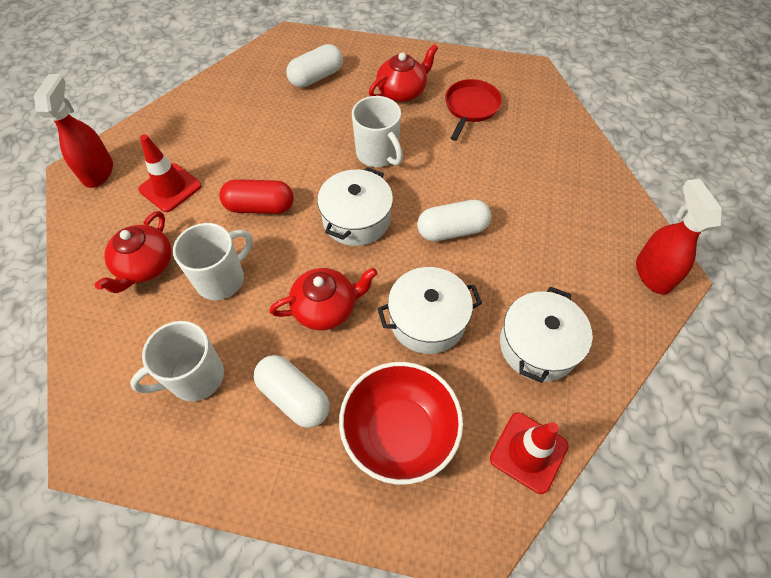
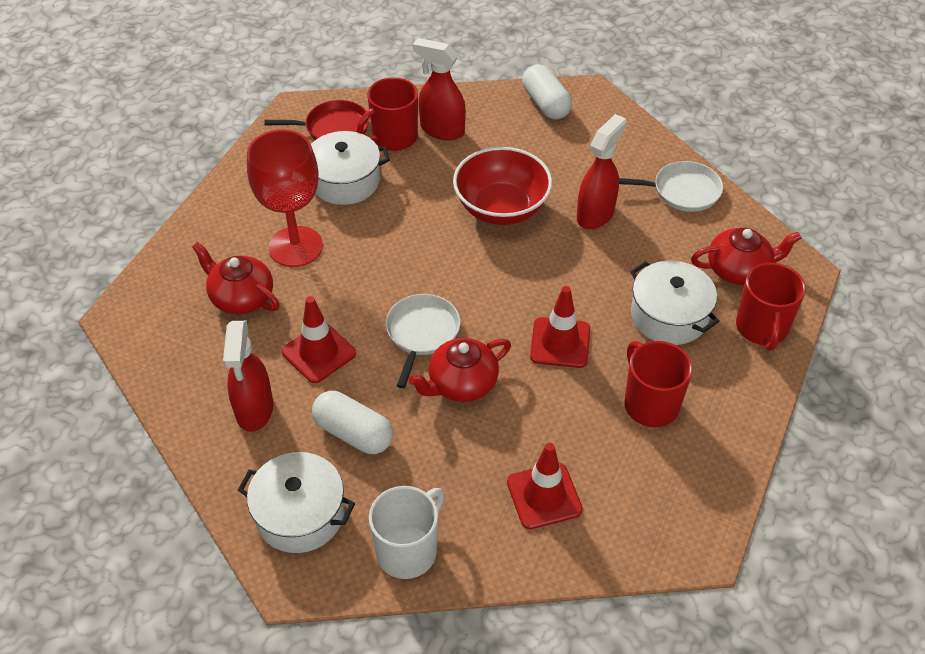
red capsule: [219,179,294,214] = 1 -> none = 0
red goblet: none = 0 -> [247,130,323,267] = 1
red mug: none = 0 -> [357,77,418,151] [624,341,693,427] [736,263,806,351] = 3
red spray bottle: [34,74,113,188] [636,179,722,295] = 2 -> [223,321,273,432] [412,38,466,140] [577,114,627,229] = 3
red traffic cone: [138,134,201,212] [490,413,569,494] = 2 -> [282,296,356,383] [507,443,583,529] [530,286,590,368] = 3
white capsule: [254,355,329,428] [286,44,343,88] [417,200,491,241] = 3 -> [312,391,393,454] [522,64,572,119] = 2
white mug: [130,321,224,401] [173,223,253,300] [352,96,403,167] = 3 -> [369,486,444,579] = 1
white pan: none = 0 -> [386,294,460,388] [619,161,723,212] = 2

